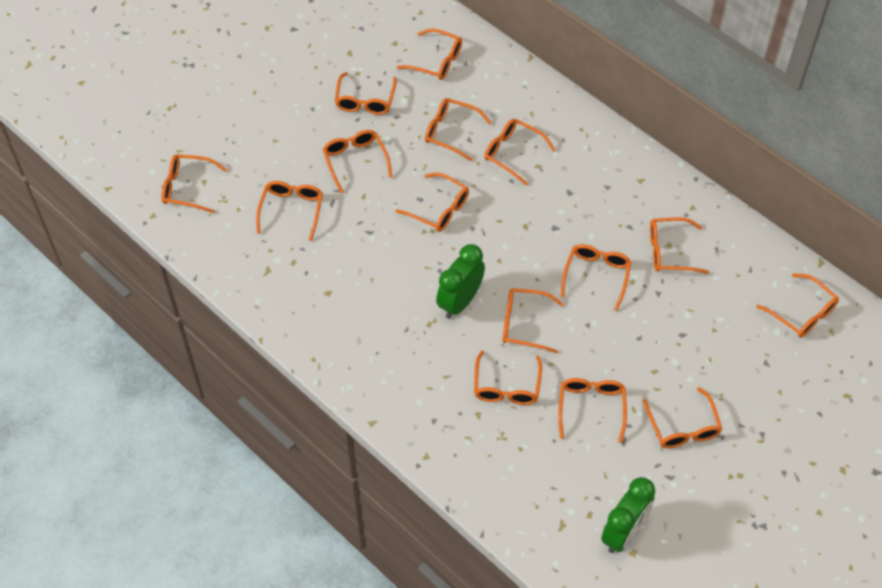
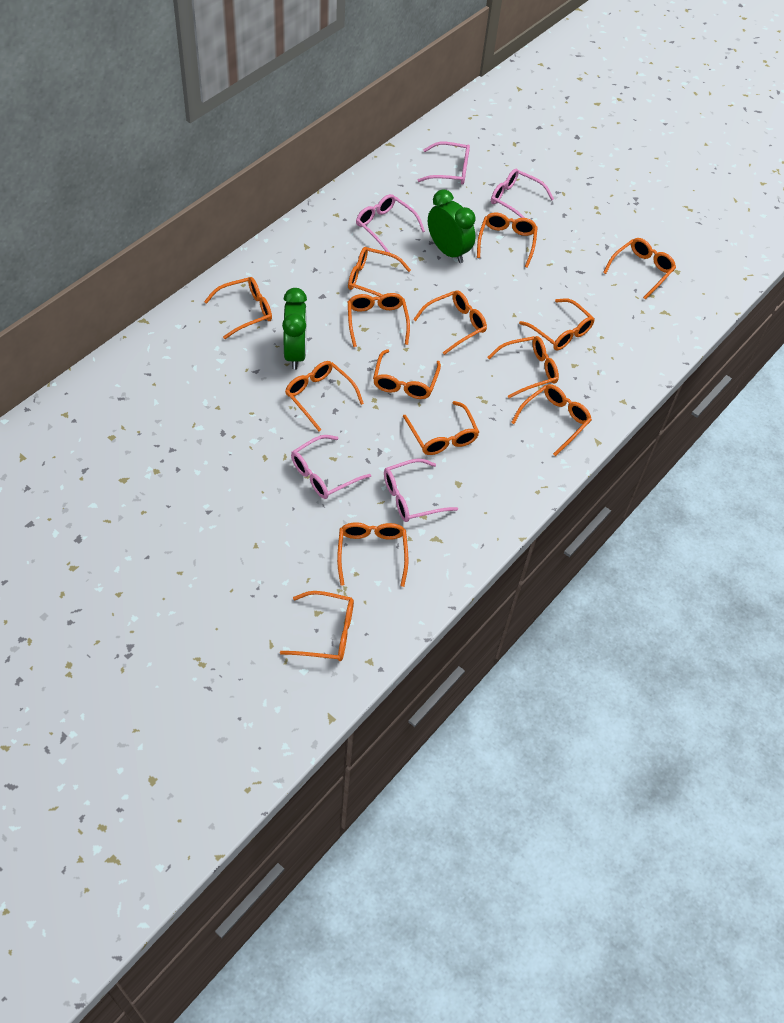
orange glasses: [161,154,227,213] [256,181,323,241] [322,130,392,193] [335,72,397,115] [396,173,469,232] [397,29,462,80] [425,98,492,161] [474,350,542,405] [484,119,556,186] [502,288,564,353] [558,378,627,443] [561,244,632,311] [643,387,722,448] [650,217,709,274] [757,273,839,338] = 15 -> [204,277,272,339] [280,591,354,661] [285,361,364,432] [337,522,408,587] [348,247,411,297] [348,293,410,347] [373,349,441,399] [403,401,479,455] [413,291,487,355] [477,212,538,268] [487,336,559,398] [511,384,592,456] [519,298,595,350] [603,238,676,299] = 14
pink glasses: none = 0 -> [291,435,371,499] [356,194,425,253] [384,459,458,522] [418,142,470,185] [491,169,554,218] = 5

